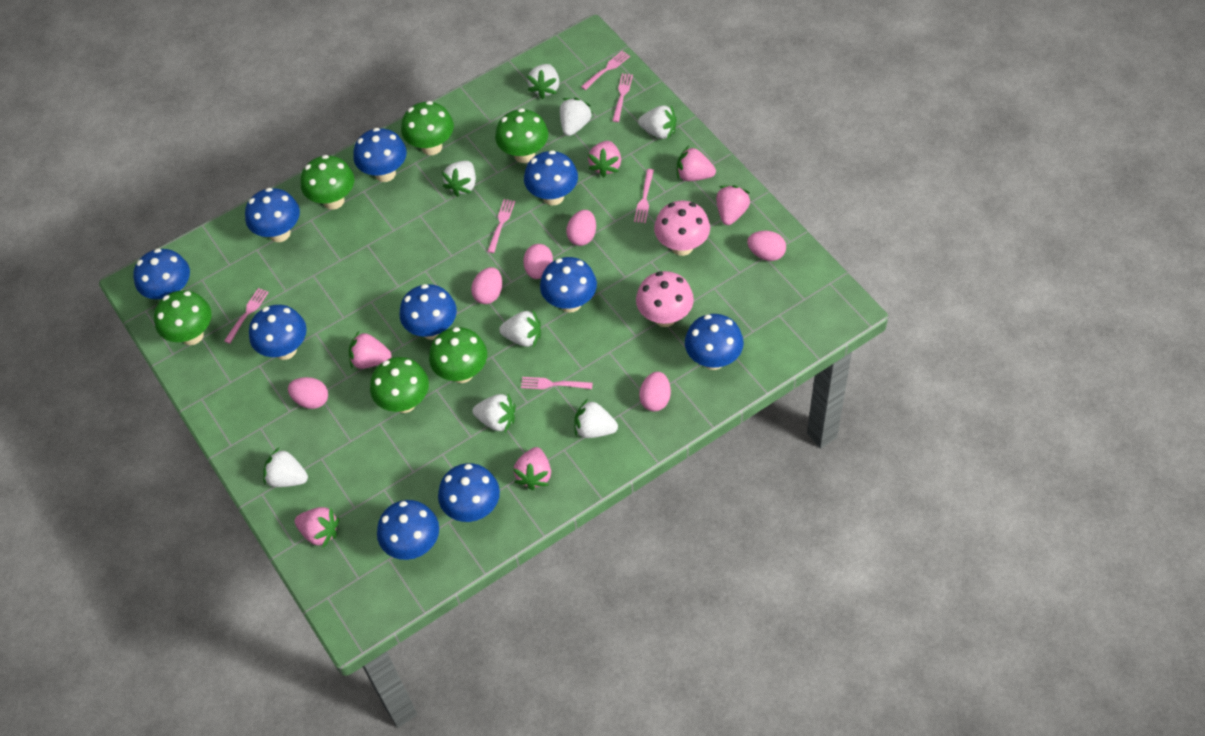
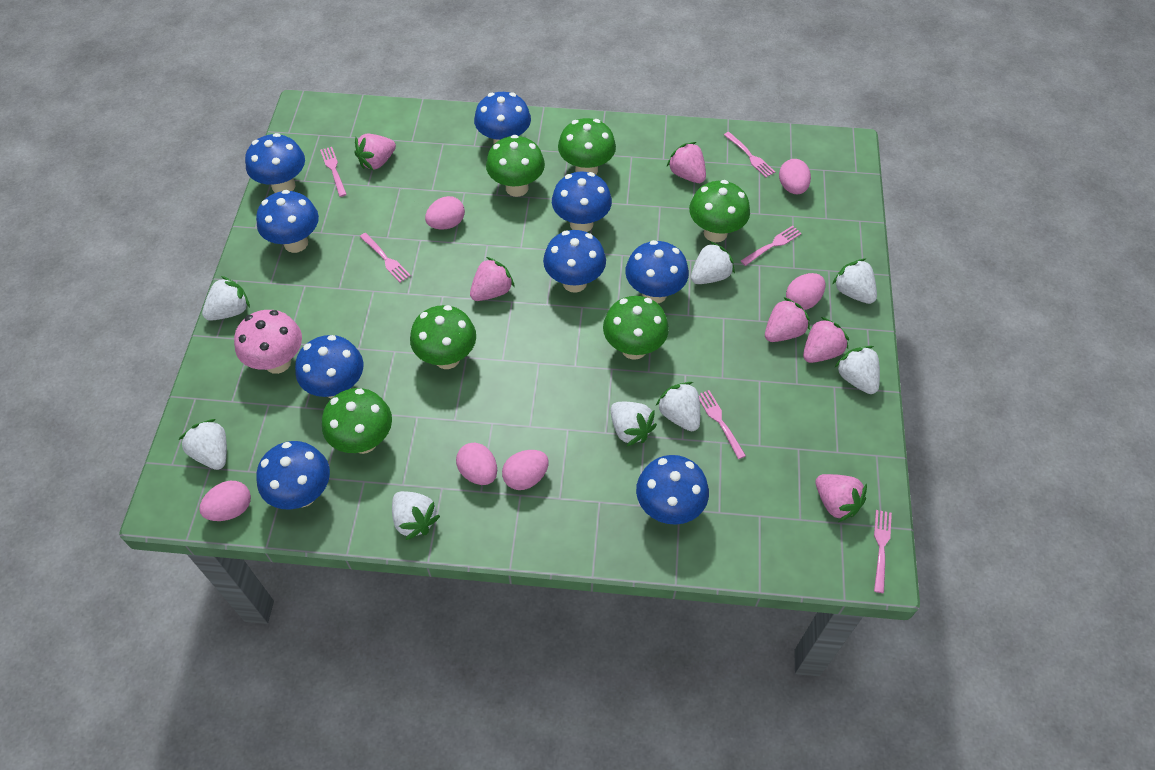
blue mushroom: [133,249,190,299] [245,188,300,242] [249,305,306,360] [353,128,407,182] [377,500,439,560] [399,284,457,340] [438,463,500,522] [524,150,578,205] [540,257,597,312] [685,314,744,370] = 10 -> [245,133,305,193] [256,190,319,253] [256,441,330,510] [295,335,363,399] [474,92,531,144] [543,230,606,293] [552,172,612,232] [625,240,689,303] [636,455,709,525] = 9
pink mushroom: [636,271,694,327] [654,201,710,256] = 2 -> [234,310,302,374] = 1

